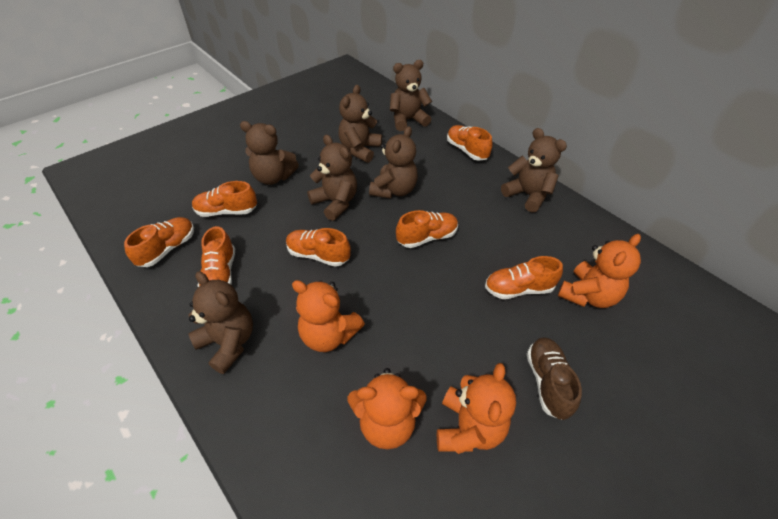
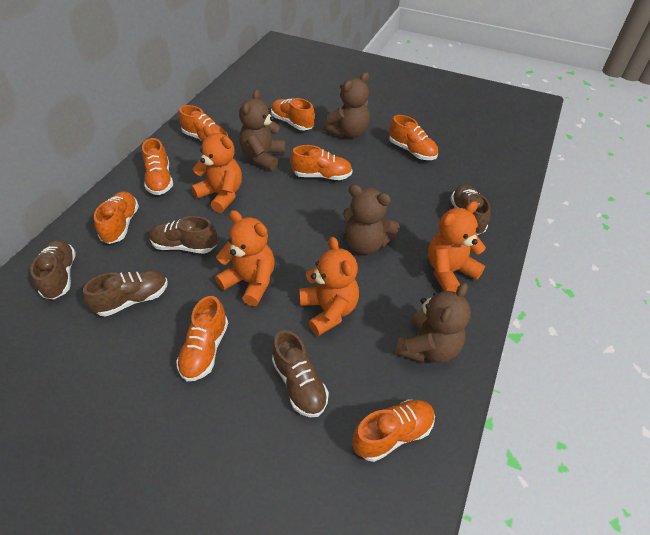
brown shoe: [527,337,582,420] = 1 -> [31,240,76,299] [83,270,168,317] [149,216,218,254] [272,330,329,417] [450,185,491,235] = 5
brown teddy bear: [188,271,253,374] [240,121,299,185] [307,135,357,221] [338,85,382,163] [369,126,418,199] [390,60,432,131] [501,128,567,213] = 7 -> [239,90,286,171] [323,72,370,138] [343,185,400,254] [395,283,471,363] = 4
orange shoe: [124,217,194,267] [192,181,257,217] [197,226,235,287] [286,228,351,267] [396,210,458,248] [447,125,493,161] [485,256,563,299] = 7 -> [94,191,139,244] [142,138,173,195] [176,296,228,381] [179,105,228,142] [271,98,315,130] [290,145,352,180] [352,399,435,462] [389,115,438,160] = 8

